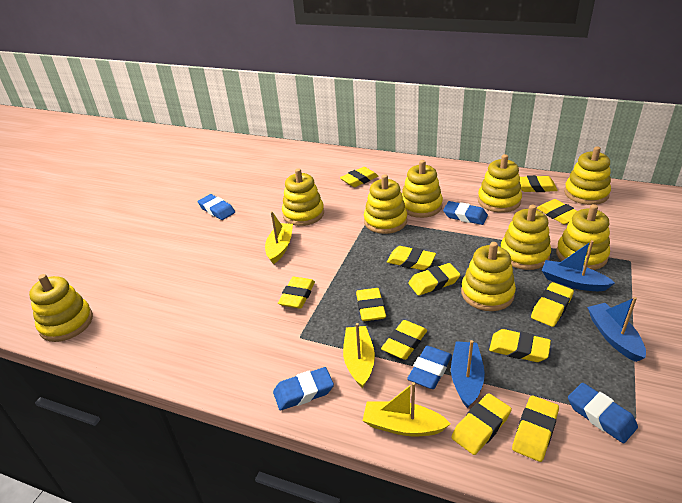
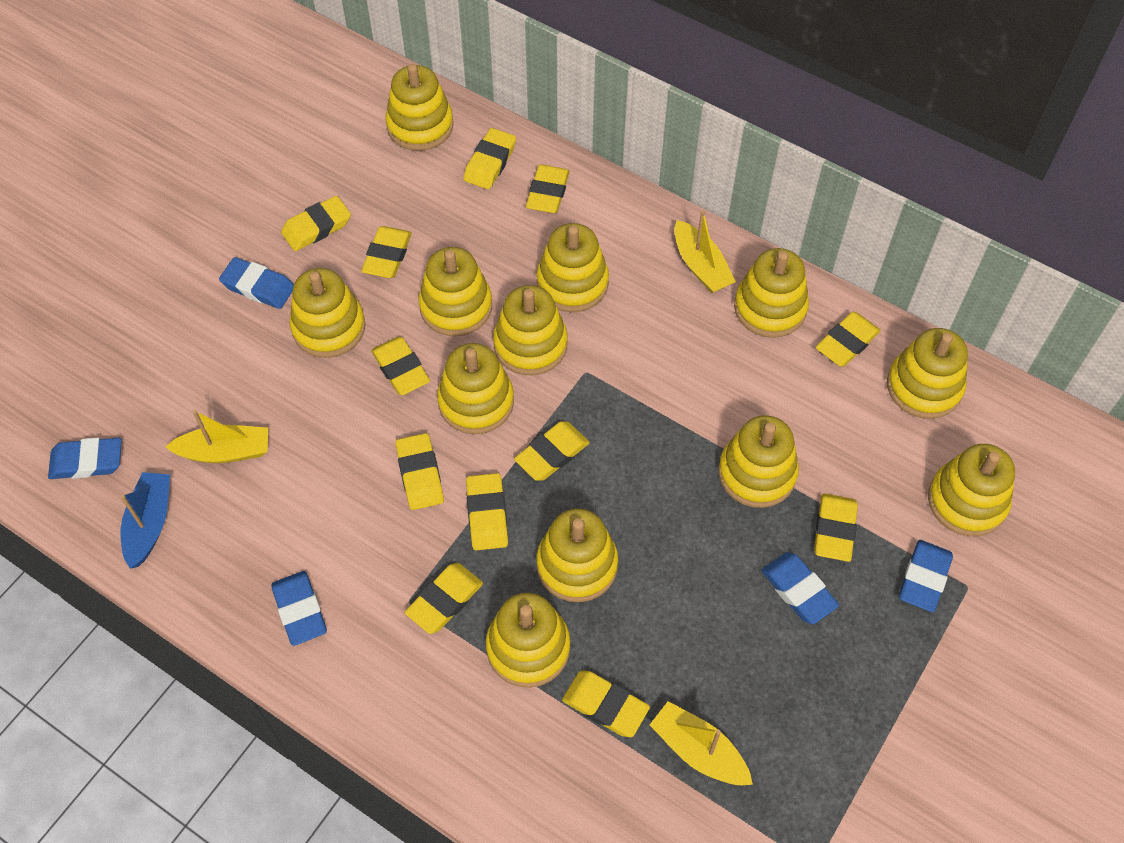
blue boat: [451,340,485,408] [542,240,615,291] [587,297,646,362] = 3 -> [121,472,170,569] = 1
yellow stacking toy: [29,274,93,342] [282,168,324,226] [364,174,407,234] [402,160,443,218] [461,242,516,311] [478,154,522,213] [501,205,551,270] [556,204,610,270] [564,146,611,205] = 9 -> [289,268,366,358] [385,64,454,151] [418,247,492,336] [437,343,514,434] [486,593,570,688] [493,285,568,375] [536,223,609,312] [536,508,618,602] [719,415,799,508] [734,248,809,338] [887,328,968,419] [928,444,1015,536] = 12

